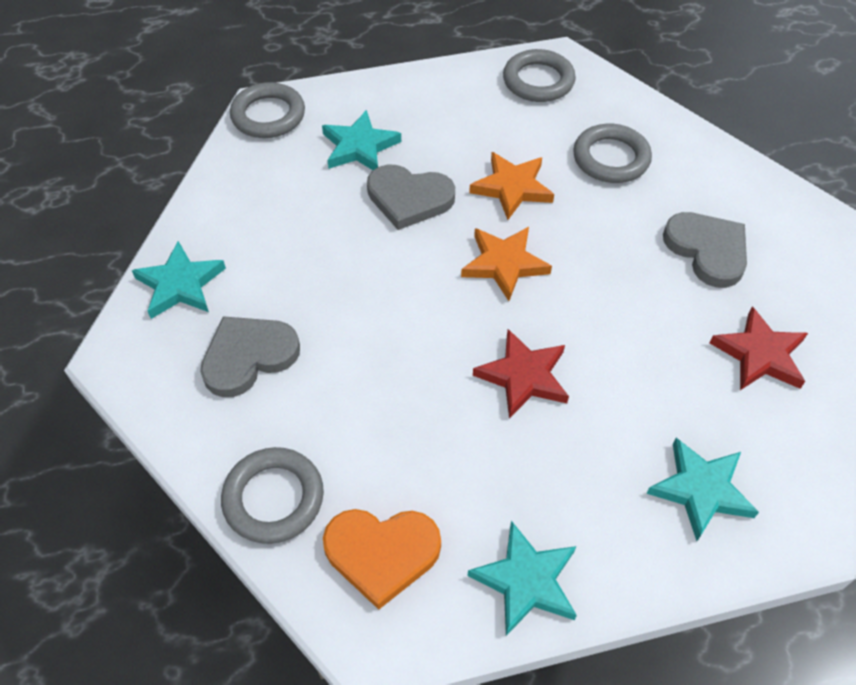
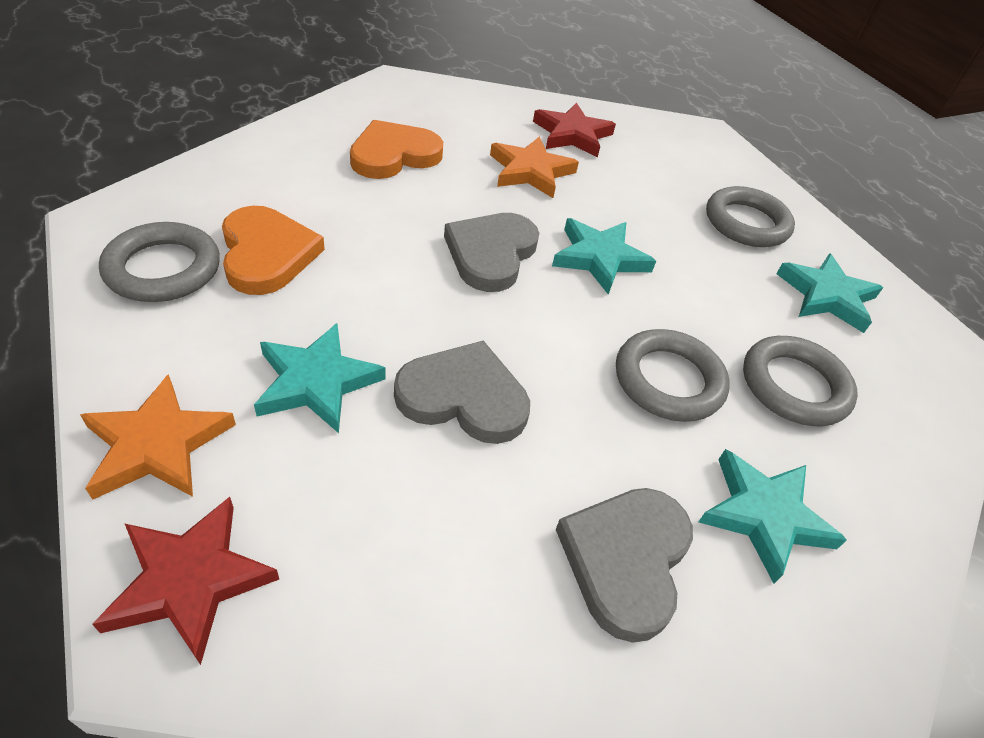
orange heart: [323,509,441,610] = 1 -> [222,206,325,295] [350,120,443,179] = 2

